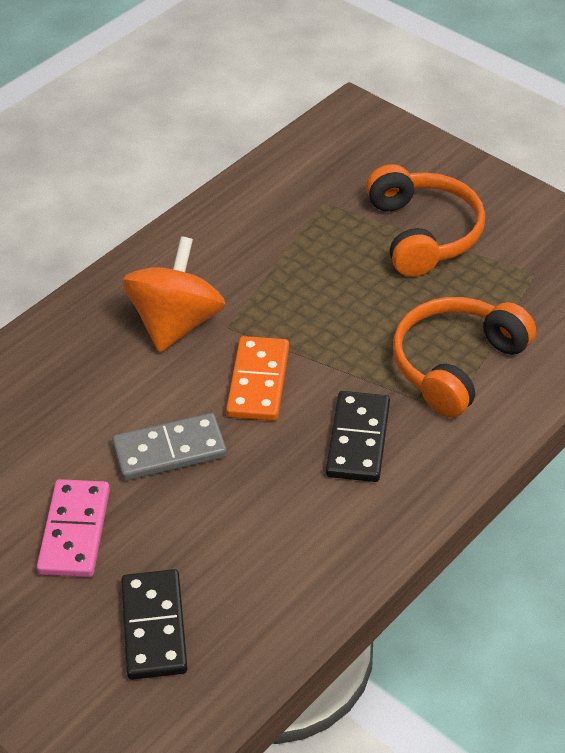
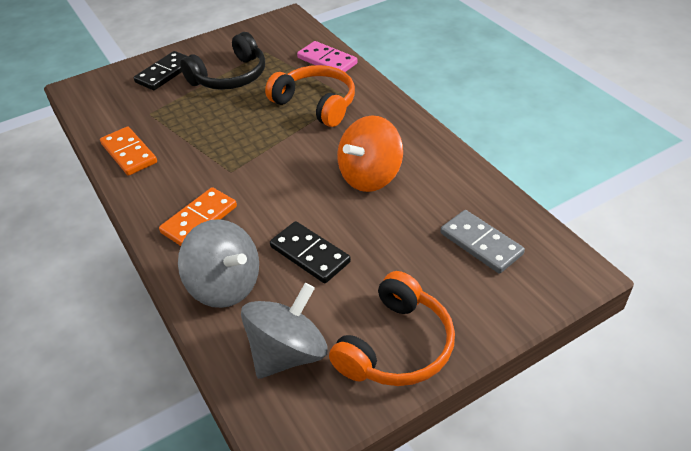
black headphones: none = 0 -> [180,32,265,90] = 1
grey spinning top: none = 0 -> [178,219,259,308] [241,283,328,379] = 2
orange domino: [226,336,289,421] = 1 -> [100,126,157,176] [159,187,237,246] = 2

